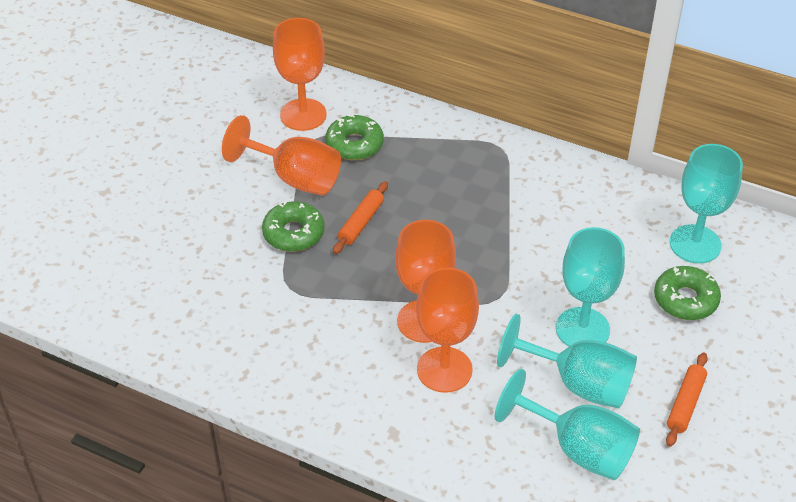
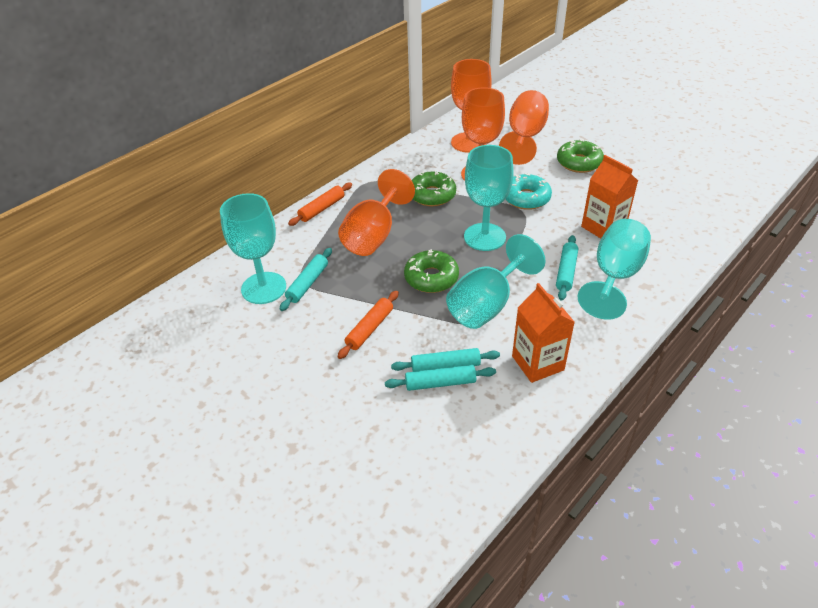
orange carton: none = 0 -> [512,283,575,383] [581,155,638,238] = 2
turquoise donut: none = 0 -> [505,173,552,210] = 1
turquoise rolling pin: none = 0 -> [280,248,332,311] [385,365,496,391] [391,348,500,372] [556,235,578,301] = 4

